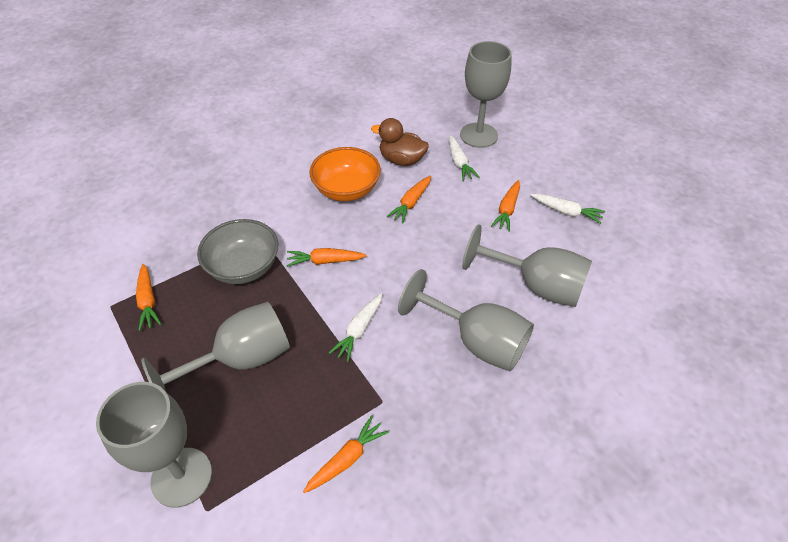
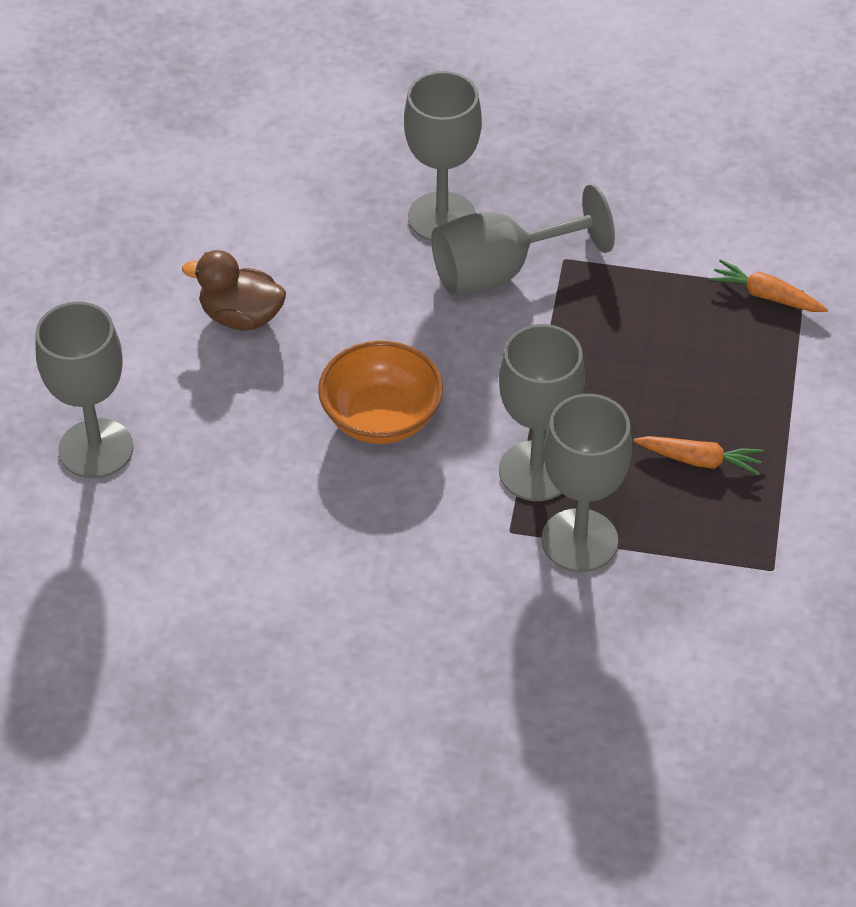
grey bowl: [197,219,278,284] = 1 -> none = 0
orange carrot: [136,264,161,331] [286,248,367,267] [303,415,389,493] [387,176,431,224] [491,180,520,232] = 5 -> [634,436,763,476] [709,259,828,312] = 2
white carrot: [329,293,382,362] [449,135,480,181] [531,194,605,224] = 3 -> none = 0

